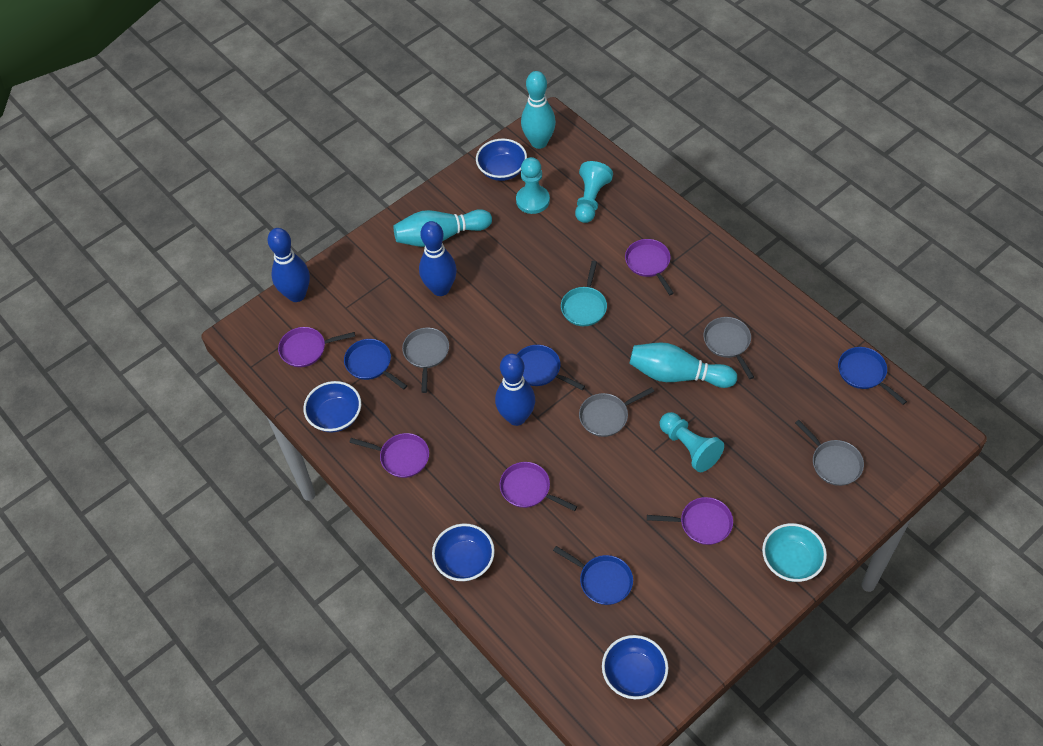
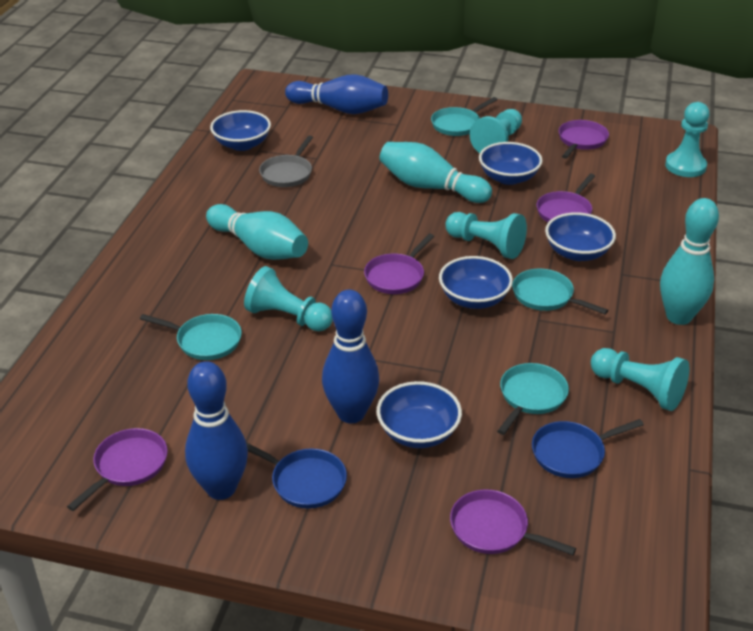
blue bowl: [303,381,361,432] [432,524,495,581] [476,139,527,181] [602,635,668,699] = 4 -> [210,110,271,151] [376,381,462,448] [439,256,513,309] [479,142,543,185] [545,212,616,261] = 5
blue pan: [344,339,407,389] [516,345,585,390] [553,546,633,605] [838,347,907,405] = 4 -> [246,442,347,509] [532,419,644,478] = 2
grey pan: [402,328,449,393] [579,387,654,437] [703,317,754,379] [795,420,864,486] = 4 -> [259,135,313,187] = 1
turquoise bowl: [762,523,827,582] = 1 -> none = 0
turquoise pan: [561,261,607,326] = 1 -> [140,314,242,360] [431,97,498,136] [497,363,569,435] [512,269,608,314] = 4
turquoise pawn: [516,157,550,214] [575,161,613,223] [659,412,724,472] = 3 -> [244,266,333,331] [445,212,527,259] [470,109,522,153] [591,348,690,411] [665,102,710,177] = 5

